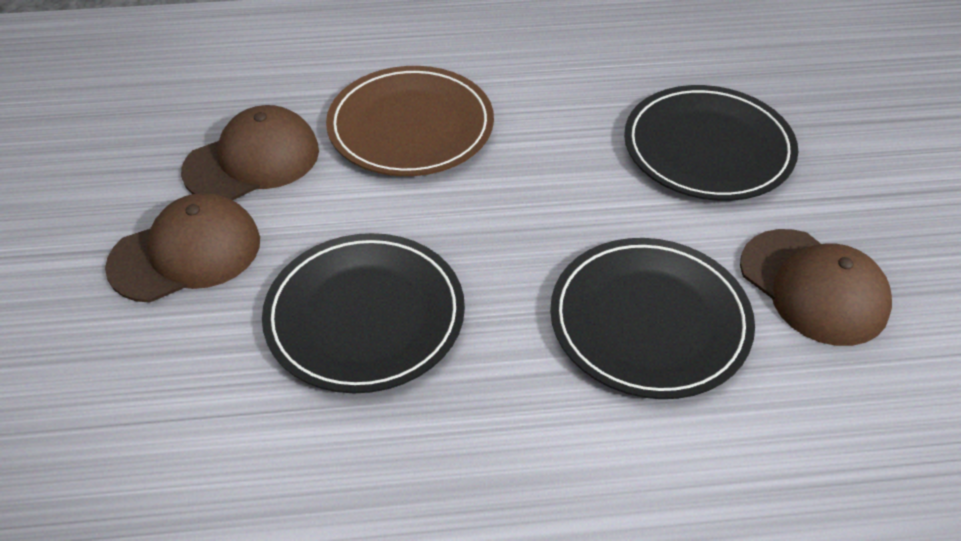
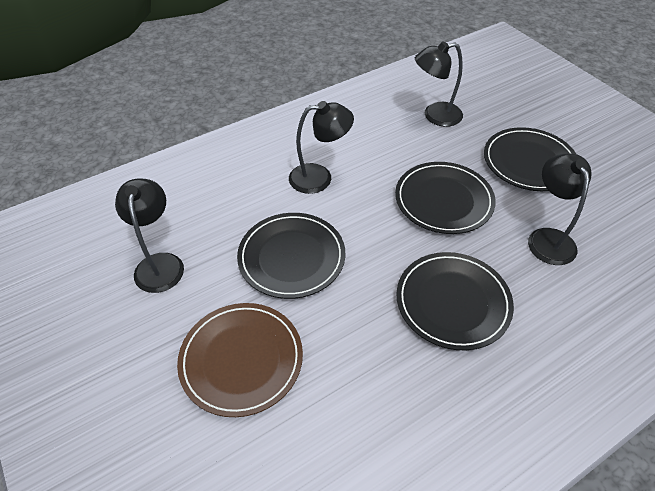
black lamp: none = 0 -> [115,179,184,293] [289,101,354,194] [415,41,463,127] [528,153,592,265] = 4
black plate: [262,233,465,393] [550,238,755,399] [624,85,798,201] = 3 -> [237,213,345,299] [395,162,496,234] [396,252,514,350] [484,127,576,191] = 4
brown cap: [105,193,260,303] [181,105,319,200] [740,229,892,346] = 3 -> none = 0

